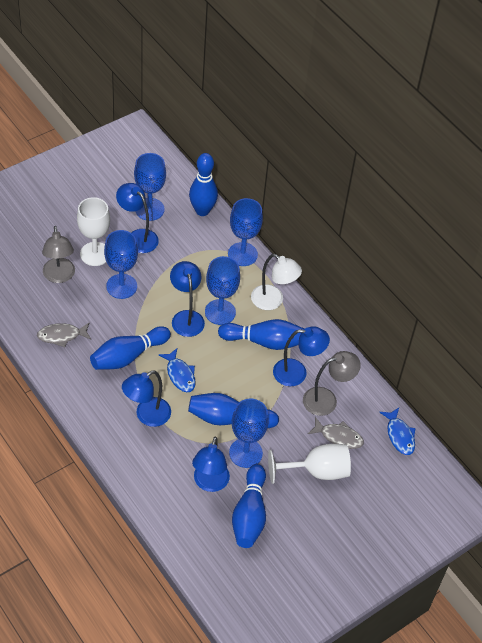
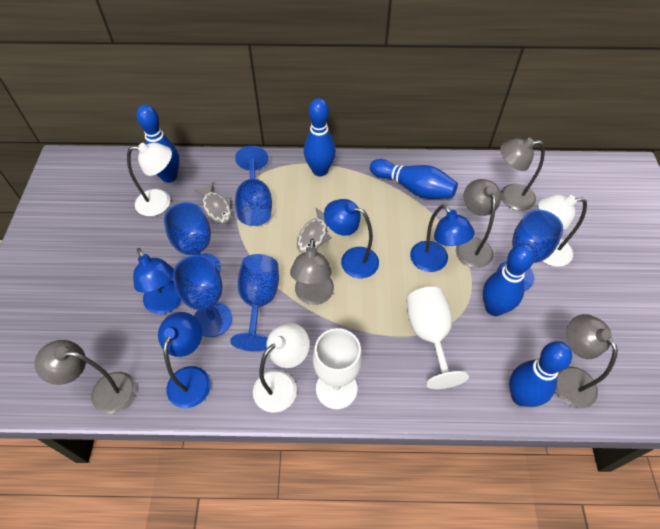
blue fish: [158,348,196,392] [379,408,416,455] = 2 -> none = 0
blue lamp: [116,183,159,253] [122,370,171,427] [170,261,205,337] [192,436,230,492] [273,326,330,386] = 5 -> [133,248,182,314] [158,312,211,408] [324,199,379,278] [410,205,475,272] = 4
grey lamp: [42,226,75,283] [303,351,361,416] = 2 -> [35,340,136,414] [290,238,334,305] [456,179,501,268] [500,138,545,211] [555,314,618,409] = 5
white lamp: [251,254,302,310] = 1 -> [127,143,172,216] [253,322,310,413] [539,194,587,267] = 3

